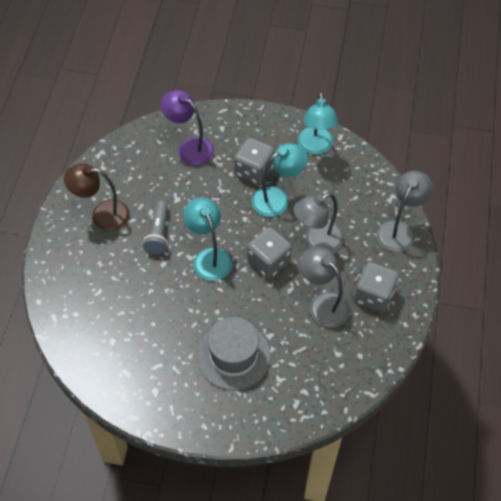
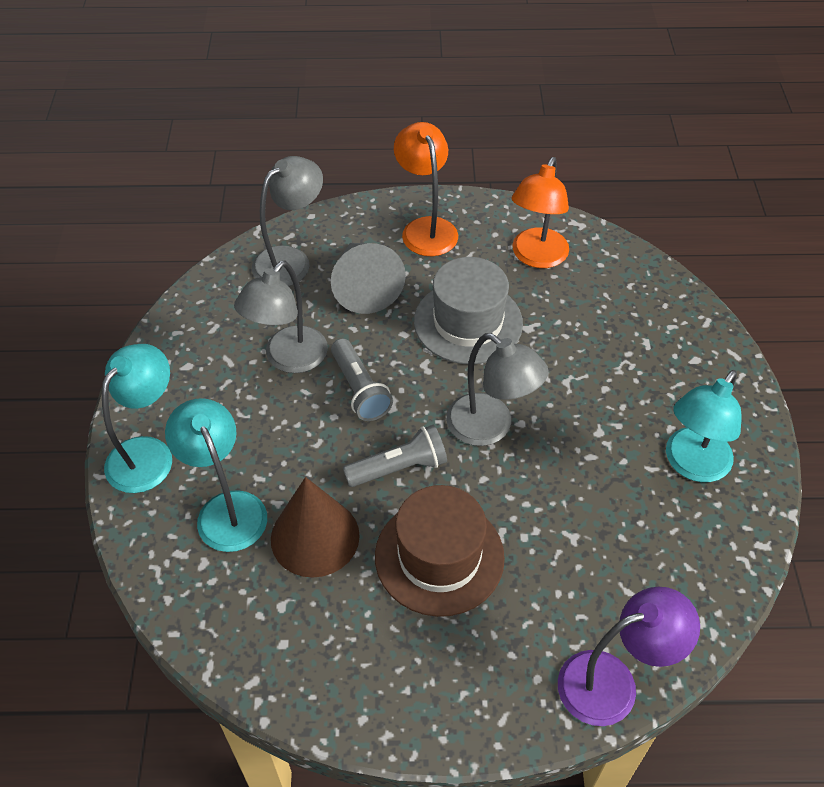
brown cone: none = 0 -> [271,477,360,578] = 1
brown hat: none = 0 -> [375,485,505,617] = 1
brown lamp: [64,163,130,231] = 1 -> none = 0
grey cone: none = 0 -> [331,243,406,314] = 1
grey dice: [234,138,275,185] [247,227,292,279] [354,262,399,313] = 3 -> none = 0
grey flashlight: [143,201,168,255] = 1 -> [331,338,393,421] [343,424,447,487] = 2
orange lamp: none = 0 -> [394,122,458,256] [512,157,569,268] = 2

